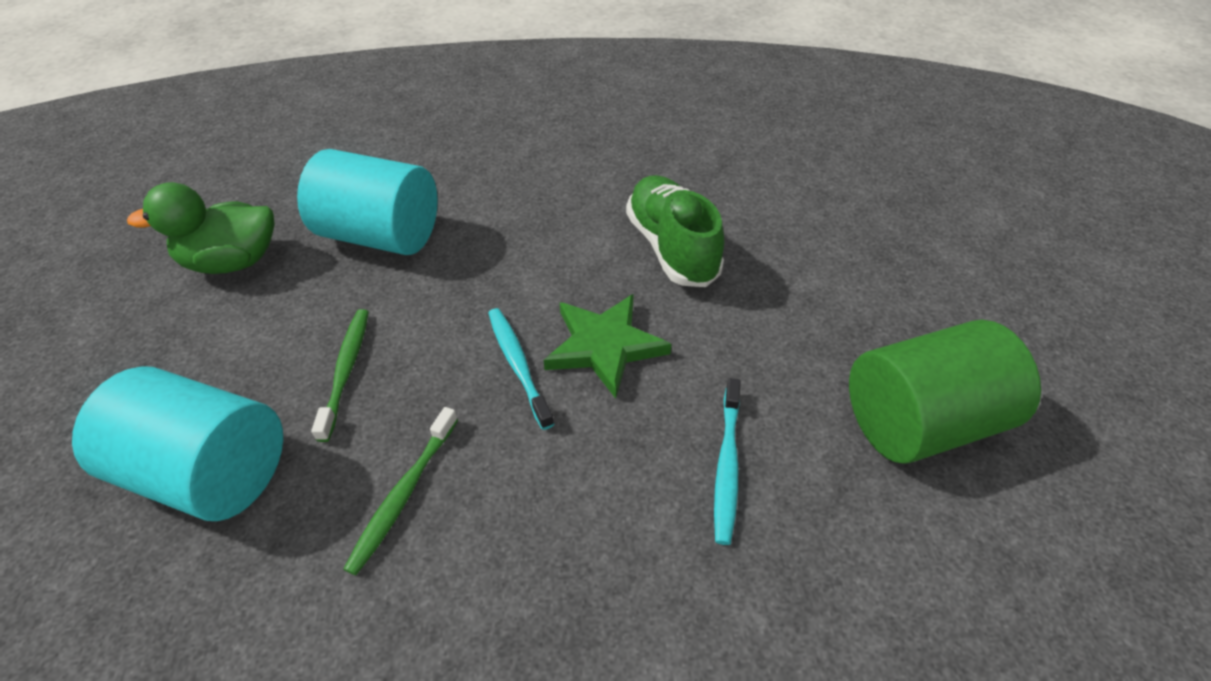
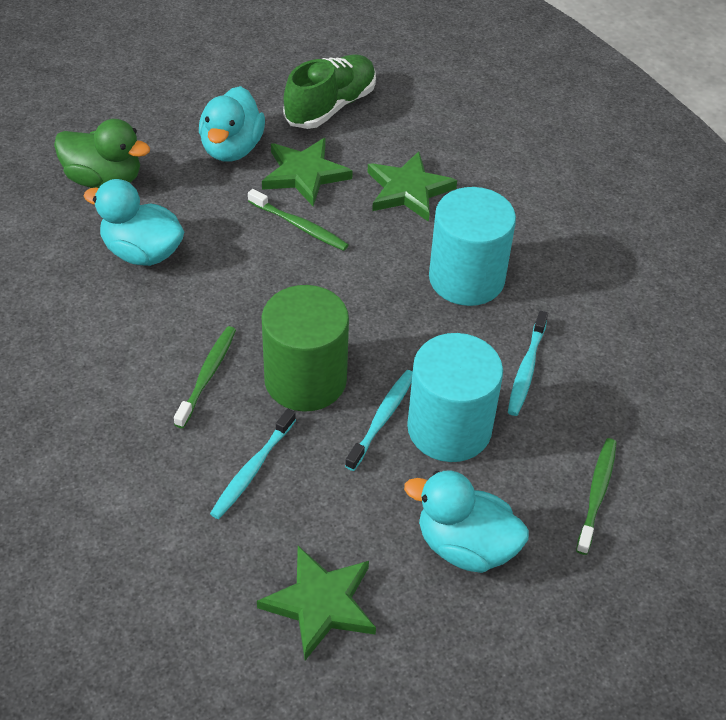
green star: [543,294,671,399] = 1 -> [257,546,376,660] [262,138,353,206] [367,151,457,222] = 3
green toothbrush: [311,309,369,442] [343,407,458,575] = 2 -> [174,326,236,428] [248,189,349,251] [576,438,617,555] = 3
turquoise duck: none = 0 -> [84,179,184,266] [199,86,265,162] [404,470,529,573] = 3
turquoise toothbrush: [488,308,554,430] [714,378,741,545] = 2 -> [210,409,296,519] [345,370,413,471] [508,311,548,416] = 3

